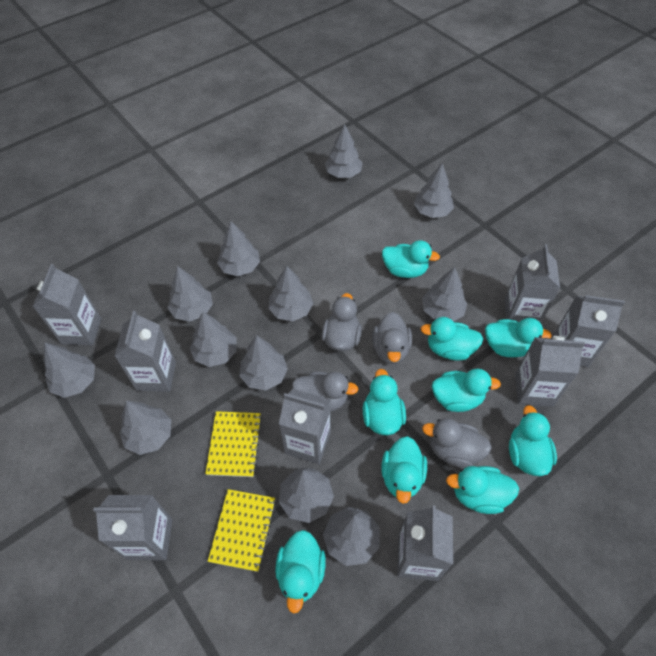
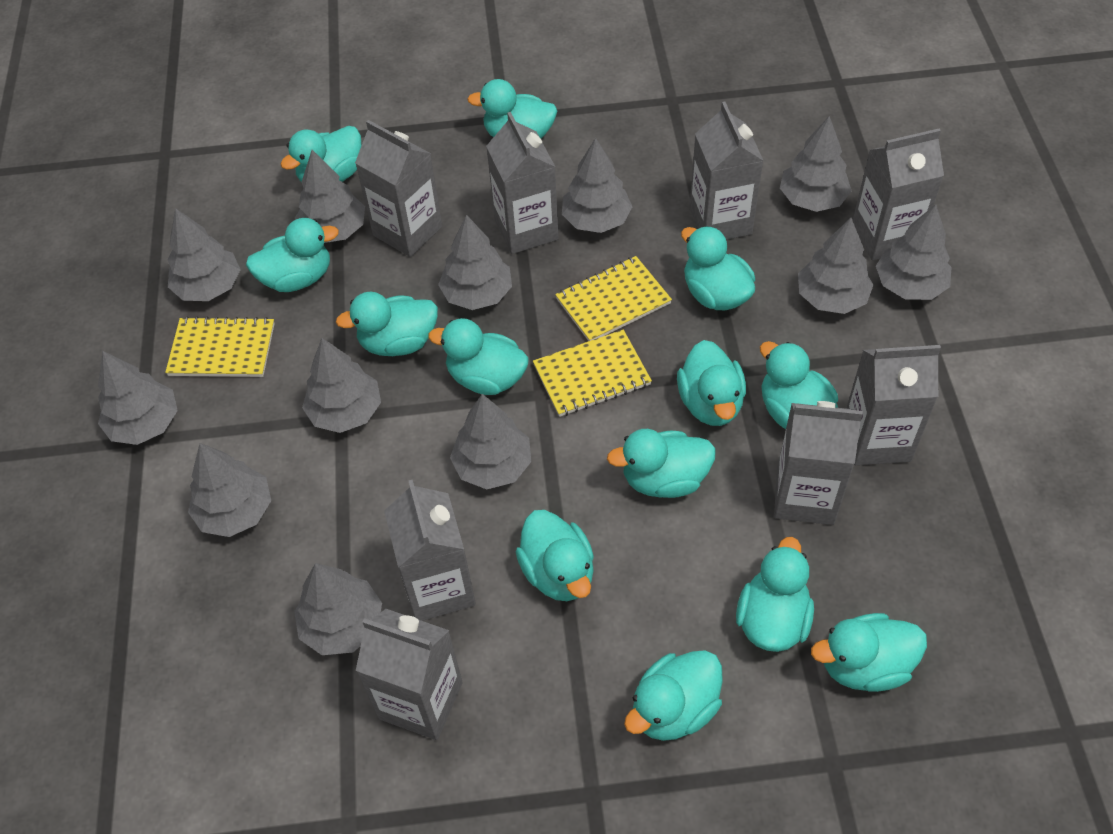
grey duck: [292,371,358,411] [321,293,362,351] [372,312,412,364] [422,418,492,468] = 4 -> none = 0
turquoise duck: [275,530,326,613] [363,369,406,435] [381,436,427,504] [382,240,440,278] [420,317,483,361] [432,369,501,412] [446,466,519,514] [485,318,552,357] [509,405,557,476] = 9 -> [246,218,339,292] [280,126,361,183] [336,292,438,356] [428,318,529,395] [467,79,557,138] [516,510,594,601] [607,429,716,498] [624,650,723,741] [677,340,746,426] [681,226,755,310] [736,537,814,652] [760,341,838,429] [811,613,927,692] = 13
yellow notebook: [205,411,262,477] [208,489,276,572] = 2 -> [165,316,275,377] [533,330,652,417] [555,256,672,341] = 3

